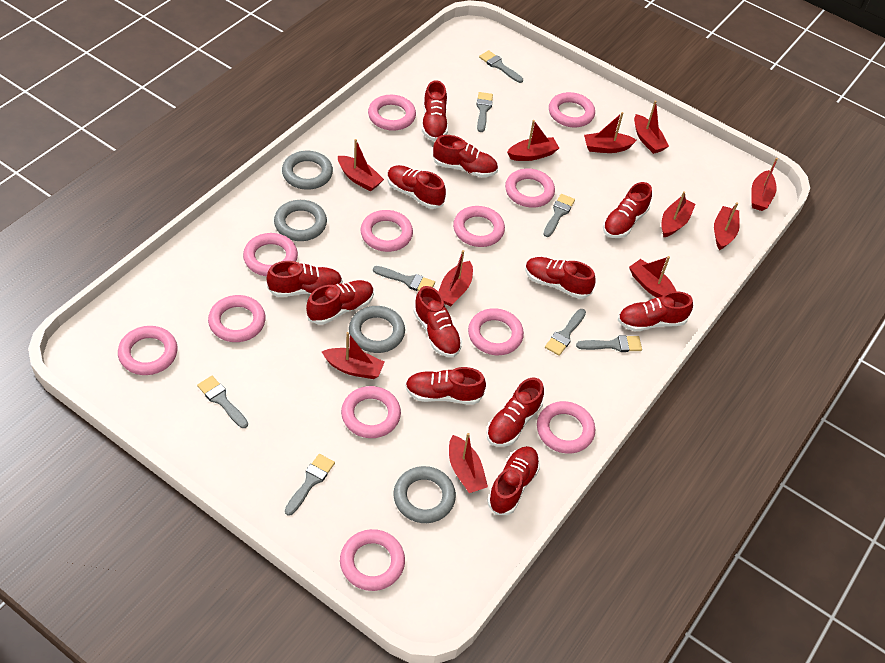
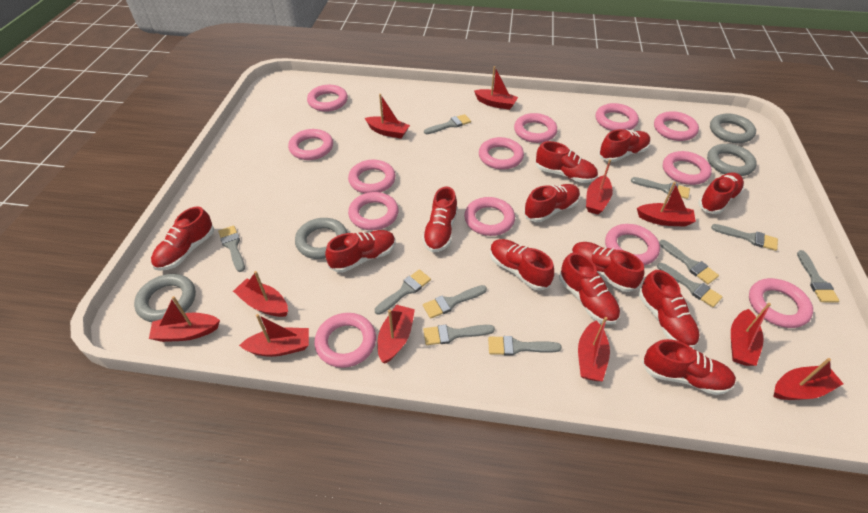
grey brush: [197,376,248,428] [285,454,335,516] [373,266,435,291] [476,92,493,132] [479,50,523,83] [543,194,575,237] [545,309,586,356] [576,335,642,352] = 8 -> [218,226,245,272] [375,269,431,315] [423,285,487,319] [423,325,495,345] [424,114,471,134] [488,336,562,356] [631,177,690,199] [657,263,723,307] [659,240,719,284] [711,224,778,251] [797,250,839,302] = 11
pink ring: [118,326,178,375] [208,295,266,342] [243,233,298,276] [340,529,405,591] [341,386,401,438] [361,210,413,252] [368,95,416,131] [453,206,505,247] [468,308,524,355] [505,169,555,207] [537,401,595,454] [549,92,595,127] = 12 -> [288,129,333,160] [307,85,348,112] [314,313,376,368] [348,160,396,194] [348,192,399,230] [464,197,515,236] [479,137,524,170] [514,113,557,143] [596,103,639,131] [605,224,660,265] [654,111,699,141] [663,151,712,185] [749,278,813,328] = 13

